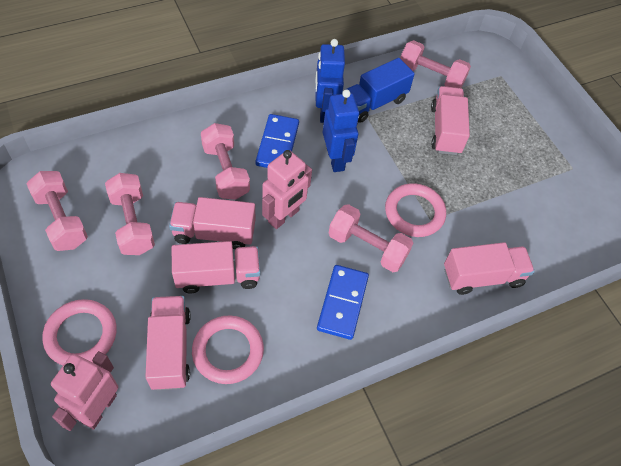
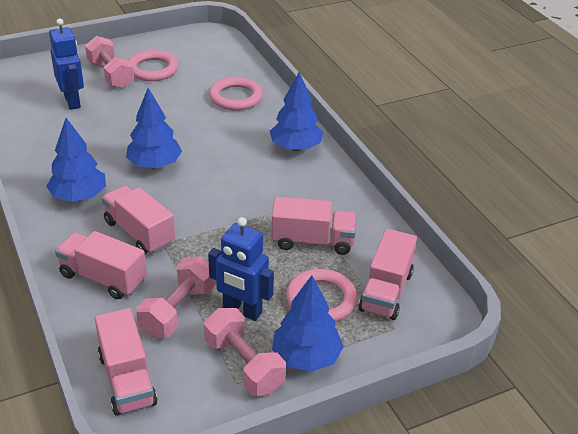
blue domino: [256,114,299,168] [317,265,369,340] = 2 -> none = 0
blue tree: none = 0 -> [46,118,106,202] [126,88,182,169] [270,72,323,151] [272,275,344,372] = 4
blue truck: [345,58,415,123] = 1 -> none = 0
pink dumbbell: [26,171,88,251] [105,173,155,255] [201,123,250,200] [329,204,413,272] [400,40,471,88] = 5 -> [85,36,134,89] [136,256,215,338] [204,308,286,396] = 3
pink robot: [51,351,118,431] [262,150,312,229] = 2 -> none = 0

